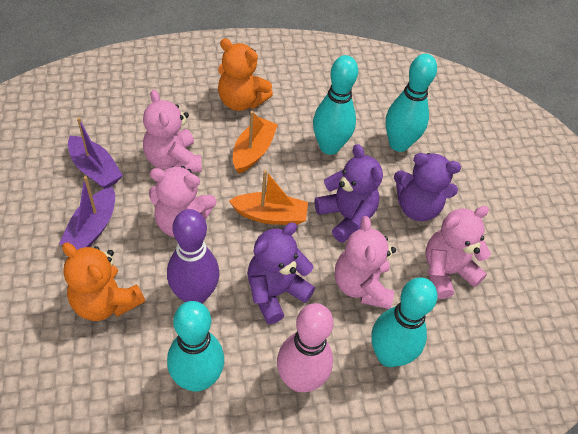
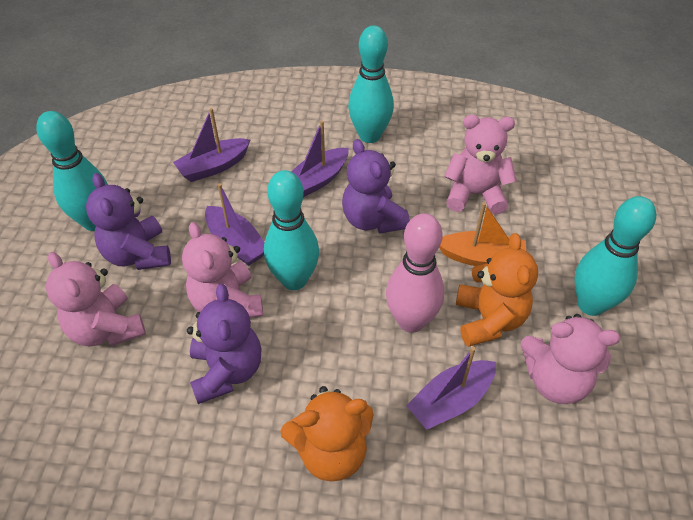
orange boat: [229,170,308,225] [233,111,278,173] = 2 -> [439,202,526,266] = 1
purple boat: [59,176,115,250] [68,117,123,189] = 2 -> [173,108,250,182] [205,183,264,266] [291,121,349,197] [406,347,496,430] = 4
purple bowling pin: [167,209,219,303] = 1 -> none = 0

